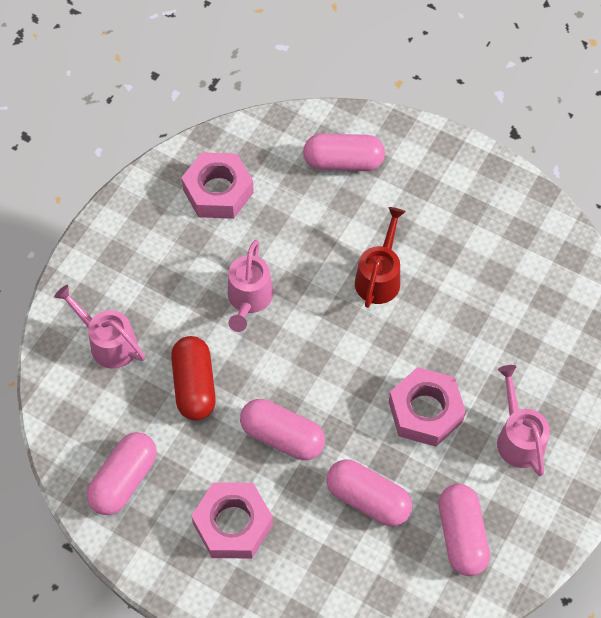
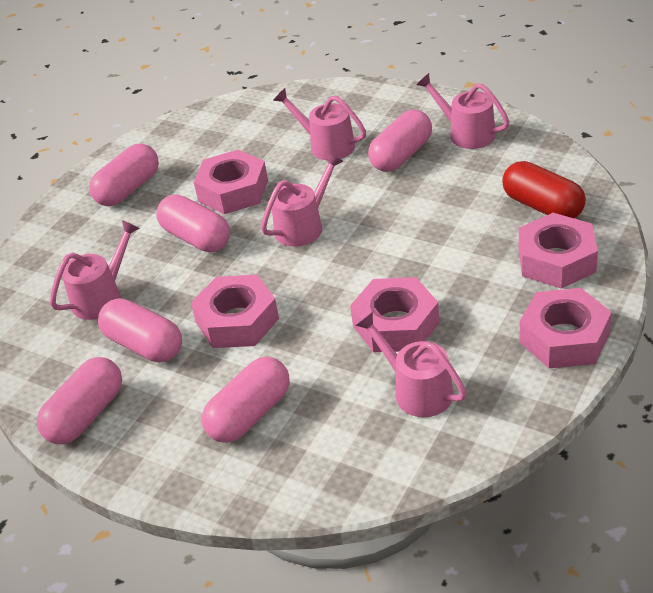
pink capsule: [87,432,157,515] [240,399,325,460] [303,134,385,171] [326,459,412,526] [438,484,490,576] = 5 -> [37,357,122,444] [89,143,159,206] [98,298,182,362] [156,194,230,252] [202,357,290,443] [368,110,432,172] = 6
pink nut: [181,152,254,219] [191,482,273,558] [389,367,466,447] = 3 -> [191,275,279,348] [194,150,268,214] [350,277,439,352] [519,213,598,289] [520,288,612,368] = 5
pink watering can: [54,285,145,369] [228,240,273,332] [497,365,550,476] = 3 -> [50,220,140,320] [261,153,343,247] [273,88,366,160] [355,312,467,417] [416,73,510,149] = 5
red watering can: [355,207,406,308] = 1 -> none = 0

